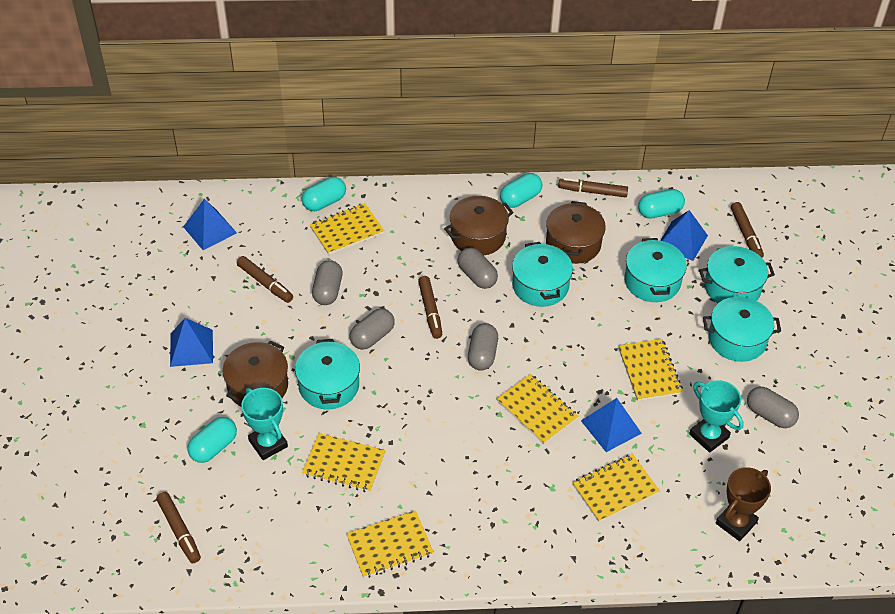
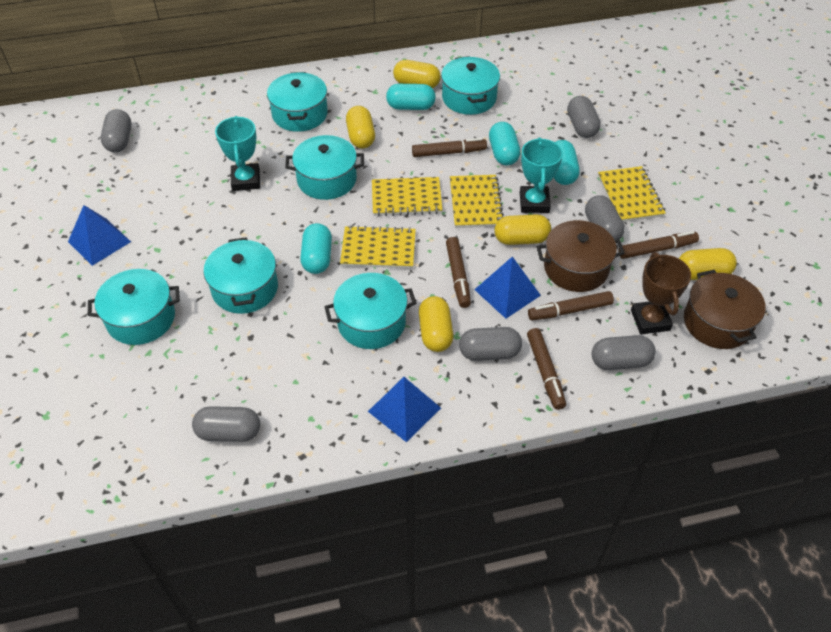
blue pyramid: [170,318,213,367] [183,199,237,250] [581,398,642,452] [660,210,708,261] = 4 -> [68,205,131,266] [368,377,441,442] [474,256,541,319] = 3
brown pot: [222,340,288,407] [444,196,514,256] [546,201,606,264] = 3 -> [537,220,624,292] [684,270,766,349] = 2
grey capsule: [312,260,343,305] [350,308,395,350] [458,248,498,289] [468,323,498,371] [747,387,799,428] = 5 -> [101,109,131,152] [192,406,260,442] [459,327,522,361] [567,96,601,138] [585,195,625,239] [592,335,656,370] = 6
turquoise pot: [295,339,360,409] [512,242,573,307] [624,238,687,302] [699,246,775,303] [703,297,781,362] = 5 -> [88,269,180,345] [204,237,278,314] [267,72,328,132] [285,135,364,200] [325,273,416,349] [441,56,500,115] = 6
yellow capsule: none = 0 -> [346,106,375,148] [393,60,441,88] [419,296,453,352] [495,214,551,245] [679,248,737,280] = 5
yellow notebook: [302,433,386,492] [310,203,384,255] [346,511,434,578] [497,374,578,444] [573,454,660,522] [619,339,683,401] = 6 -> [340,225,416,269] [372,177,442,216] [450,175,504,228] [598,166,666,222] = 4

